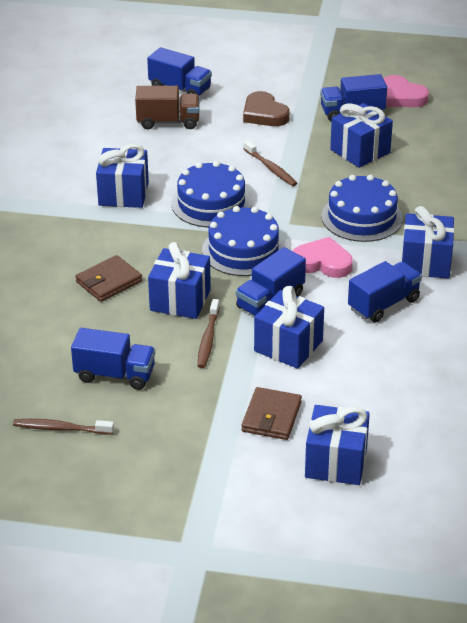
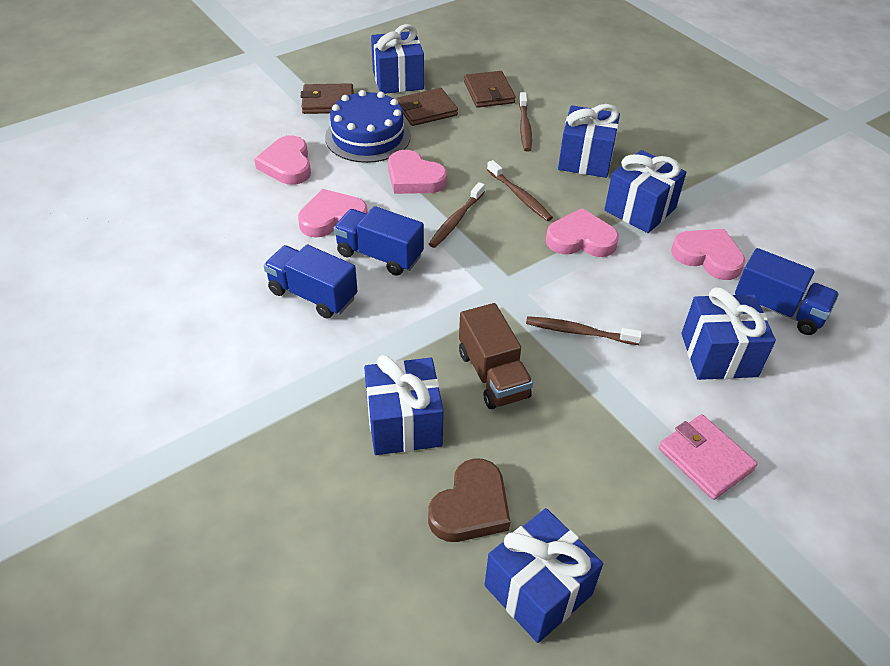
blue cake: [171,161,251,227] [202,206,285,276] [321,175,403,242] = 3 -> [325,90,411,163] = 1
blue truck: [71,328,155,390] [147,47,212,96] [236,247,306,316] [320,74,387,122] [348,261,422,323] = 5 -> [264,244,357,318] [333,206,424,276] [735,248,839,335] = 3
brown toothbrush: [13,419,114,435] [197,299,220,368] [243,140,297,186] = 3 -> [429,182,485,248] [487,160,553,221] [519,92,532,152] [526,316,642,345] = 4
brown wallet: [75,255,142,302] [241,387,302,440] = 2 -> [300,83,353,114] [396,88,458,126] [464,71,516,108] = 3
pink heart: [293,237,353,278] [383,75,429,107] = 2 -> [254,136,311,185] [298,189,368,238] [388,150,447,194] [546,208,619,257] [671,229,745,280] = 5
pink wallet: none = 0 -> [659,414,758,500] = 1

